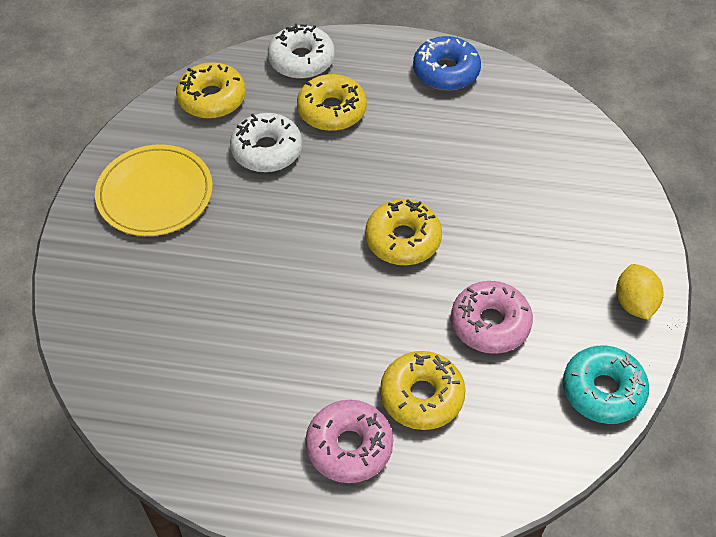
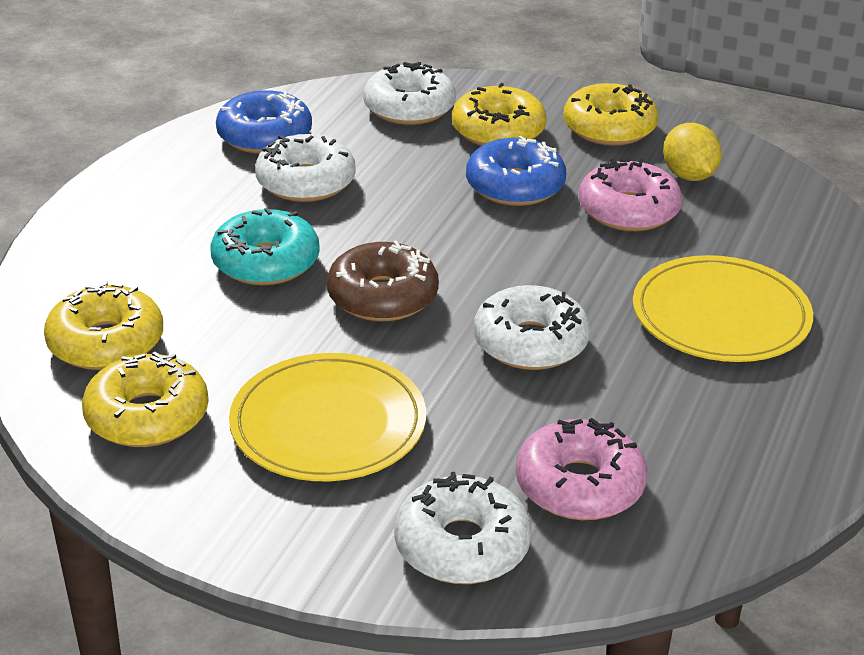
blue donut: [413,36,481,90] = 1 -> [216,90,312,154] [466,136,566,206] = 2
brown donut: none = 0 -> [327,241,439,321] = 1
white donut: [230,113,302,172] [268,23,335,79] = 2 -> [255,134,356,202] [363,62,456,125] [394,472,532,584] [474,285,590,370] = 4
yellow plate: [95,144,213,236] = 1 -> [229,353,426,481] [633,255,813,362] = 2

